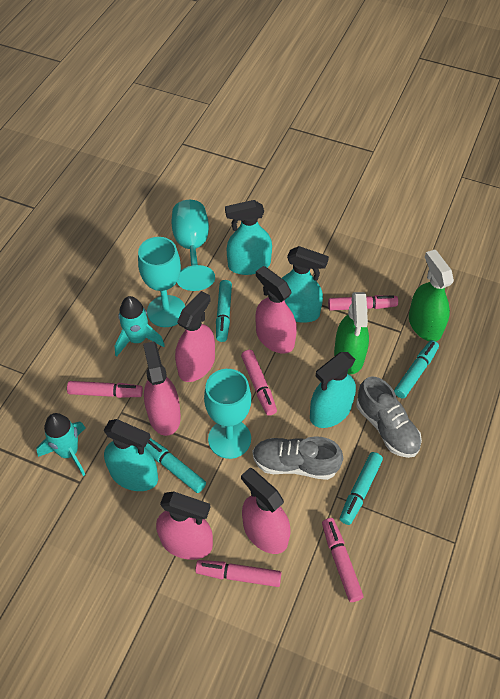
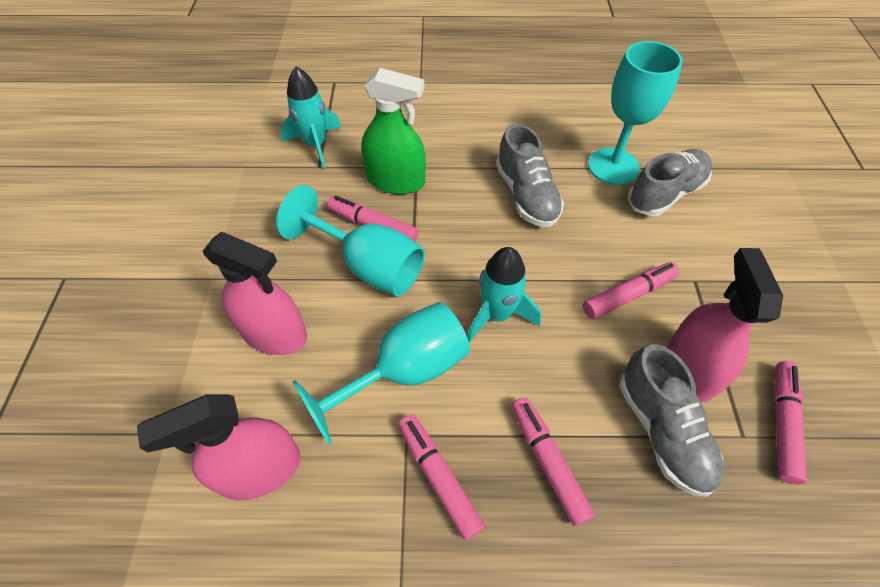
green spray bottle: [334,292,369,374] [409,250,454,341] = 2 -> [361,68,426,194] = 1
grey shoe: [253,436,343,480] [356,377,422,458] = 2 -> [496,124,564,227] [619,344,724,497] [628,149,712,216] = 3
pink spray bottle: [143,341,181,436] [156,492,213,560] [175,291,215,382] [241,468,290,554] [255,266,297,354] = 5 -> [137,394,301,500] [203,232,307,355] [667,248,783,403] = 3
turquoise marker: [145,438,206,493] [216,280,232,342] [340,452,383,525] [394,340,439,399] = 4 -> none = 0
turquoise spray bottle: [104,419,158,491] [225,200,272,275] [282,246,329,323] [310,352,356,428] = 4 -> none = 0

